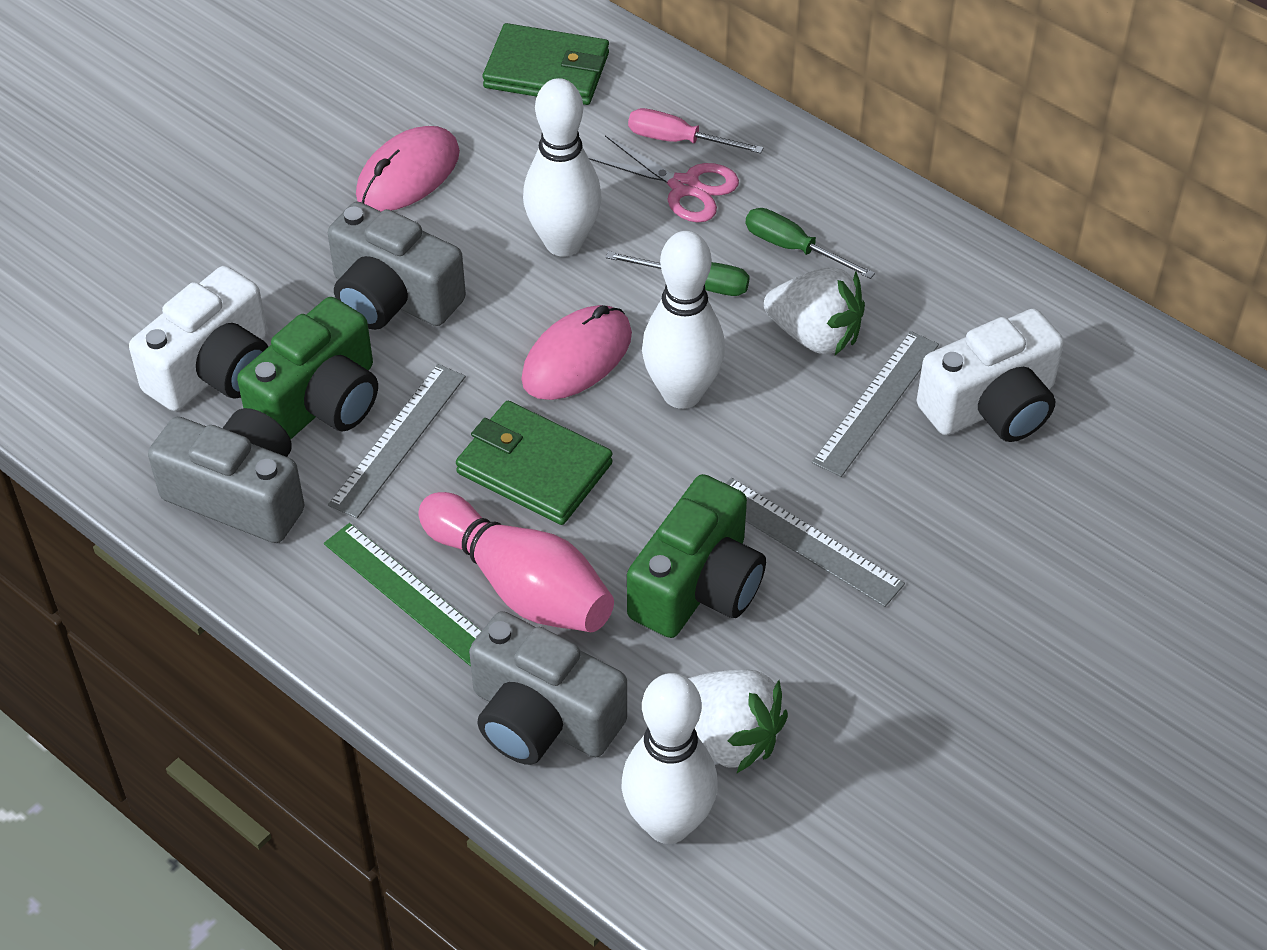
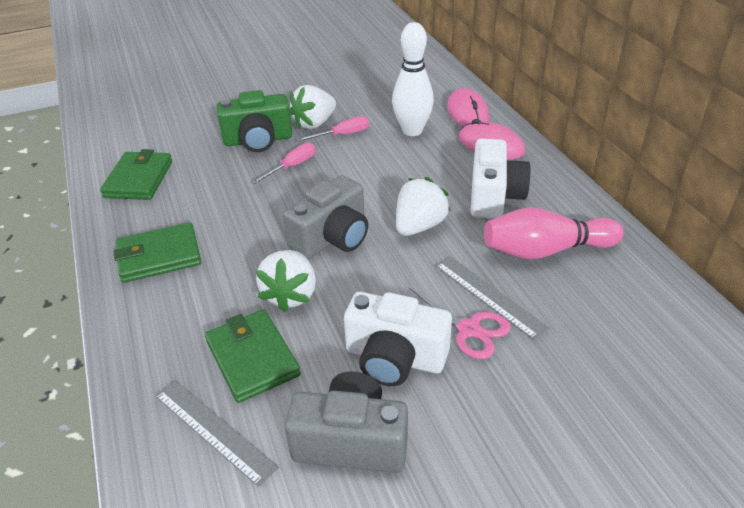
green camera: [237,297,378,440] [627,474,766,638] = 2 -> [217,90,292,152] = 1
green ruler: [324,523,482,666] = 1 -> none = 0
green screwdriver: [606,251,750,296] [746,208,875,279] = 2 -> none = 0
green wallet: [456,401,613,525] [483,23,609,105] = 2 -> [100,149,172,200] [114,222,201,283] [205,309,301,403] = 3
grey camera: [148,408,305,543] [328,202,466,330] [469,611,627,765] = 3 -> [283,175,368,259] [285,372,408,473] = 2
grey ruler: [328,364,466,519] [726,478,905,607] [812,331,939,477] = 3 -> [155,380,279,487] [435,256,550,340] = 2
pink screwdriver: [628,108,764,153] = 1 -> [252,142,316,184] [297,116,369,142] = 2
white bowling pin: [523,78,602,257] [622,673,718,844] [642,231,725,409] = 3 -> [392,22,434,136] = 1
white strawberry: [688,670,788,774] [764,267,865,355] = 2 -> [256,250,316,312] [289,85,336,130] [396,177,451,236] = 3

